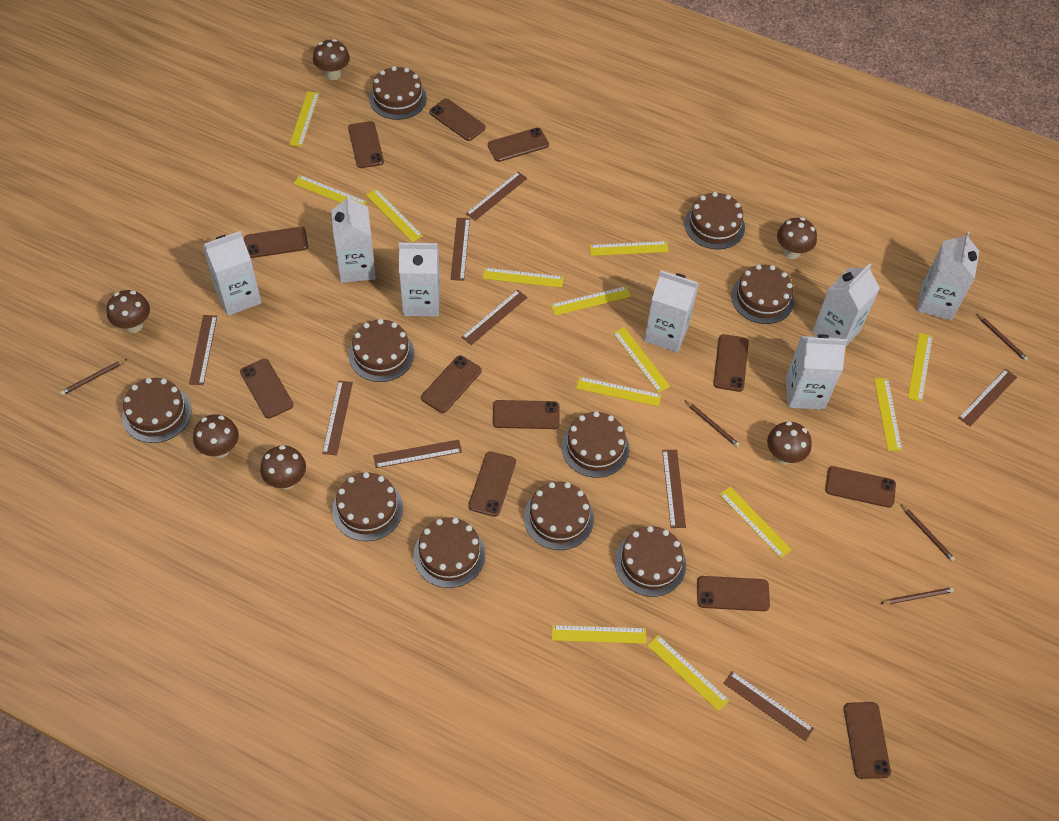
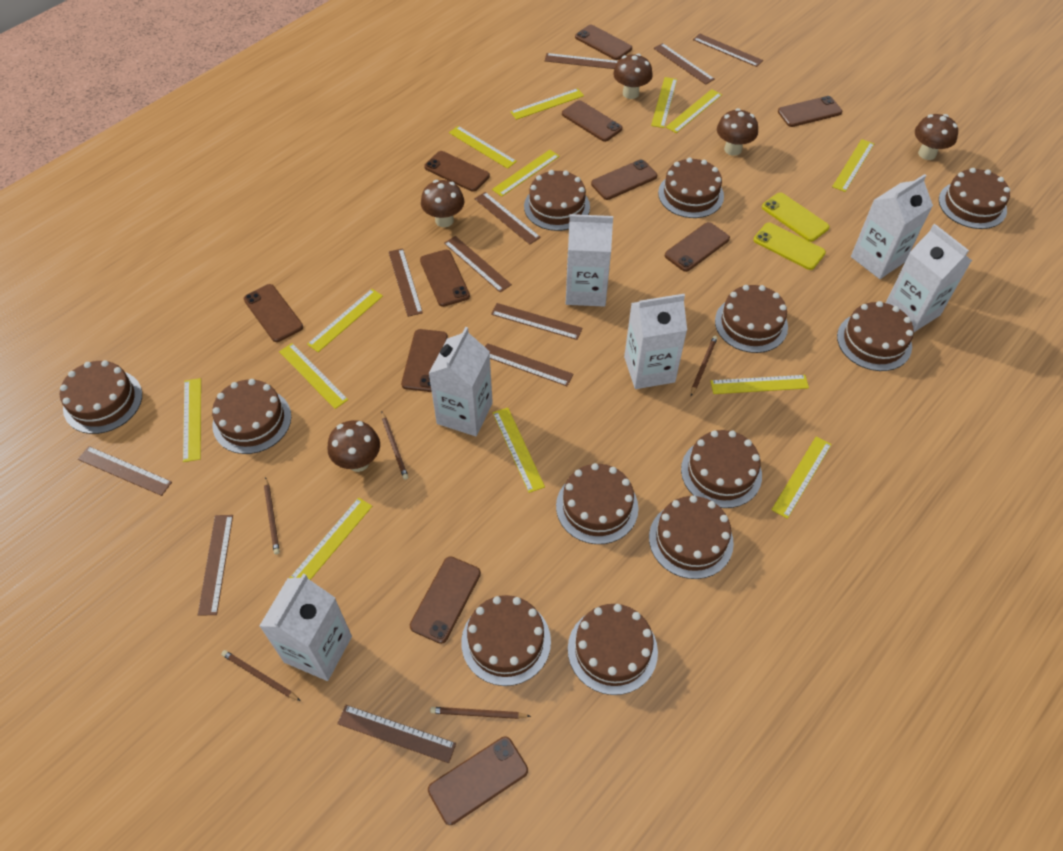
brown cake: [122,378,192,443] [332,472,403,541] [349,319,414,382] [369,66,427,120] [414,517,485,588] [524,481,594,550] [561,411,629,478] [615,526,686,597] [684,192,745,249] [731,264,794,324] = 10 -> [60,360,142,434] [212,379,291,454] [461,595,551,686] [524,170,590,231] [556,463,639,544] [568,604,658,695] [649,496,734,579] [658,158,724,218] [681,430,762,508] [715,285,788,353] [837,301,914,371] [939,168,1010,229] = 12
brown mushroom: [106,290,150,333] [193,414,239,458] [260,445,306,489] [313,39,350,80] [767,421,812,465] [777,217,817,259] = 6 -> [327,420,380,472] [421,180,465,227] [613,54,653,99] [717,108,758,156] [915,114,958,160] = 5
brown phone: [240,359,293,419] [244,227,308,258] [348,121,384,168] [421,355,481,413] [429,99,486,141] [468,451,516,517] [488,128,549,162] [493,400,560,429] [697,576,770,611] [713,334,749,392] [825,466,896,508] [844,702,891,779] = 12 -> [244,284,303,342] [401,329,448,392] [410,556,481,644] [420,250,470,307] [424,151,490,192] [428,736,528,825] [562,100,622,142] [575,25,632,60] [591,160,657,200] [665,222,730,272] [778,96,842,127] = 11
brown ruler: [189,315,217,385] [322,381,353,456] [373,440,462,468] [451,218,470,281] [461,290,527,345] [466,172,527,221] [662,450,686,528] [723,671,814,741] [958,369,1017,427] = 9 -> [78,446,172,496] [198,515,233,616] [337,705,456,763] [389,248,423,317] [444,236,512,293] [474,192,541,245] [485,343,573,386] [491,303,583,340] [545,53,618,69] [654,43,715,85] [693,33,763,67] = 11
white carton: [203,231,262,316] [331,194,376,283] [399,243,440,317] [644,270,699,353] [786,334,847,410] [812,263,880,347] [917,232,979,320] = 7 -> [259,574,352,681] [428,327,493,436] [566,214,613,307] [624,294,687,389] [851,174,933,279] [886,224,972,332] = 6
yellow phone: none = 0 -> [753,223,826,270] [762,193,830,242] = 2

